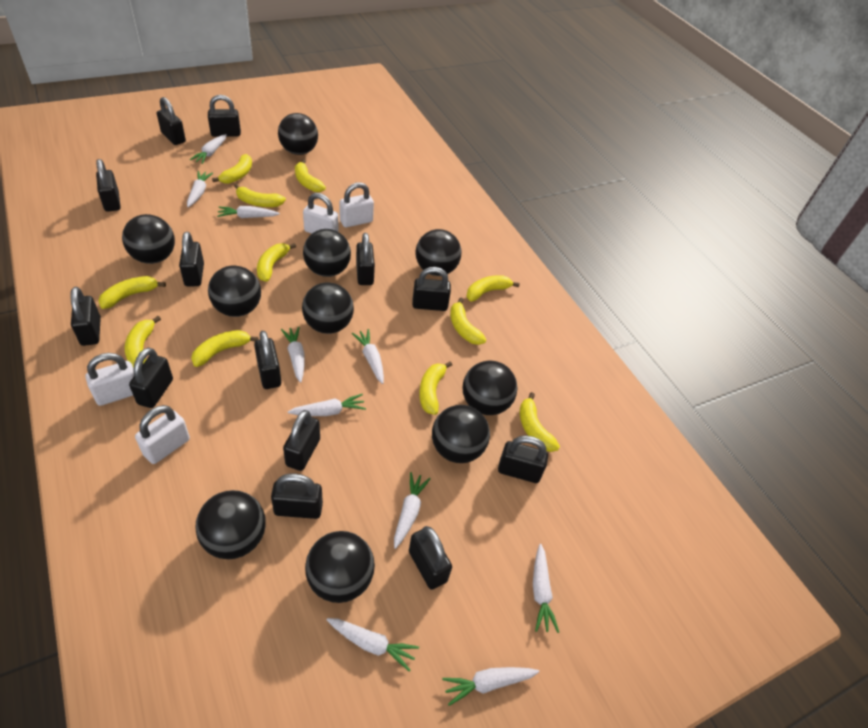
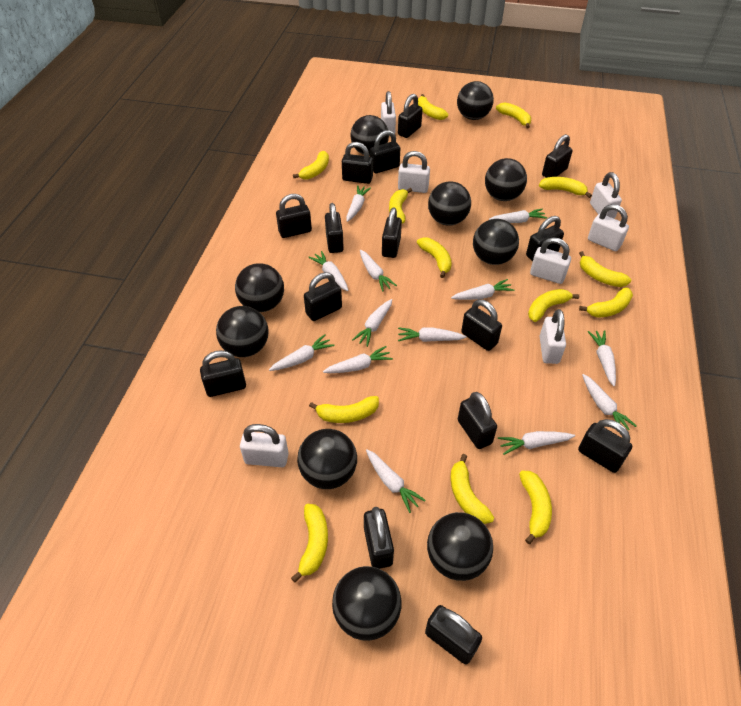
black padlock: [70,287,101,346] [96,159,121,212] [129,347,173,408] [157,97,186,145] [179,232,204,286] [208,95,241,137] [254,331,281,389] [271,474,323,519] [283,410,320,471] [356,233,375,285] [409,526,452,590] [412,267,451,311] [498,435,548,483] = 13 -> [200,350,246,397] [276,194,312,238] [304,272,342,321] [325,203,344,253] [342,142,373,184] [364,507,394,569] [370,130,400,173] [382,207,402,258] [398,94,422,138] [425,605,482,664] [458,392,497,449] [461,299,502,351] [526,216,564,261] [542,134,573,178] [578,419,632,473] = 15
white carrot: [187,171,213,207] [190,134,227,164] [217,206,280,218] [281,326,305,383] [288,394,366,416] [327,618,419,672] [352,329,384,384] [394,472,431,549] [442,667,539,706] [533,544,559,633] = 10 -> [269,334,335,371] [308,251,349,291] [323,346,393,373] [346,185,371,222] [352,299,392,347] [360,250,397,292] [366,449,426,513] [398,327,467,342] [451,279,514,300] [489,209,547,223] [498,431,575,455] [582,374,637,430] [588,330,616,386] = 13
white padlock: [85,353,134,406] [135,405,190,464] [303,193,338,234] [340,182,374,227] = 4 -> [240,424,289,467] [381,91,396,134] [398,151,430,193] [530,237,571,284] [540,309,566,364] [588,204,629,251] [590,172,622,219] = 7
yellow banana: [98,276,166,309] [125,316,161,368] [191,330,258,367] [212,154,252,184] [234,184,286,207] [257,243,296,282] [295,159,326,192] [419,361,452,415] [450,297,486,345] [467,275,520,302] [520,392,560,452] = 11 -> [291,504,328,583] [293,151,329,180] [309,396,379,423] [389,188,412,223] [417,238,452,278] [418,94,448,120] [450,454,494,524] [496,102,531,129] [519,470,552,544] [528,289,579,322] [539,177,592,198] [579,251,631,287] [579,287,633,318] = 13

